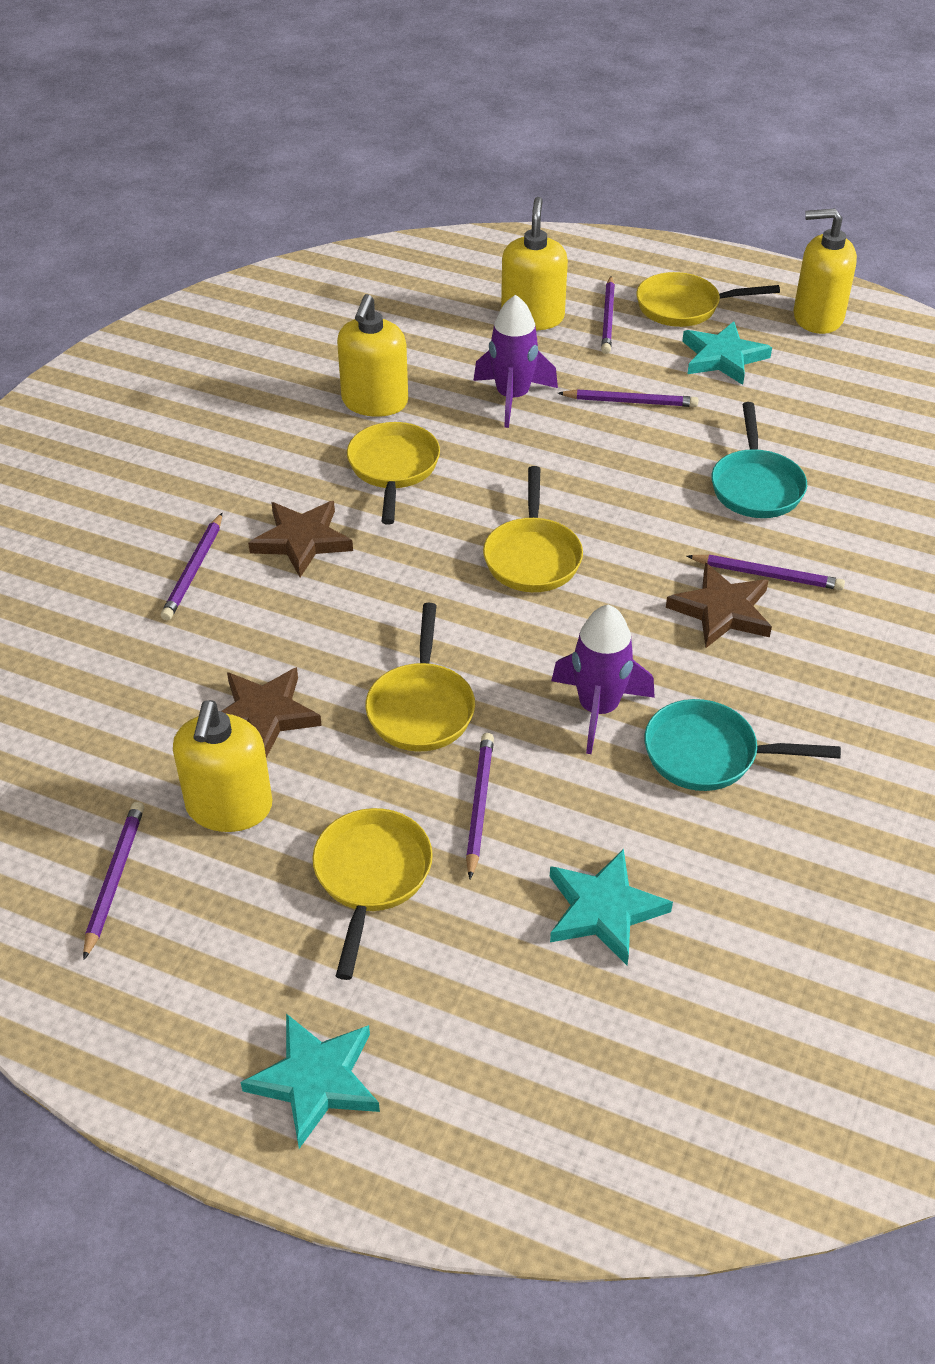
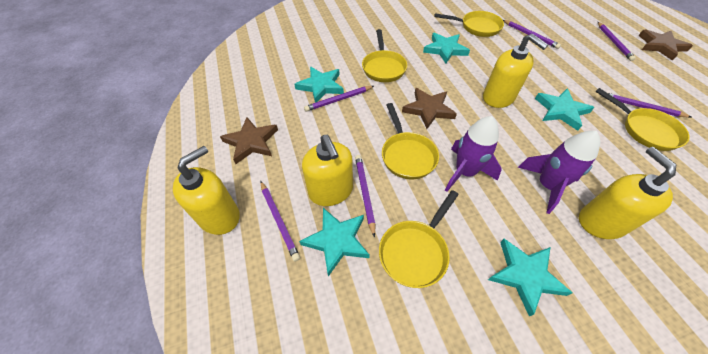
turquoise pan: [644,699,841,791] [711,402,807,518] = 2 -> none = 0
turquoise star: [241,1013,380,1149] [550,849,673,965] [682,321,772,385] = 3 -> [294,67,344,103] [299,208,370,276] [423,32,470,63] [488,239,572,317] [535,89,595,131] = 5

